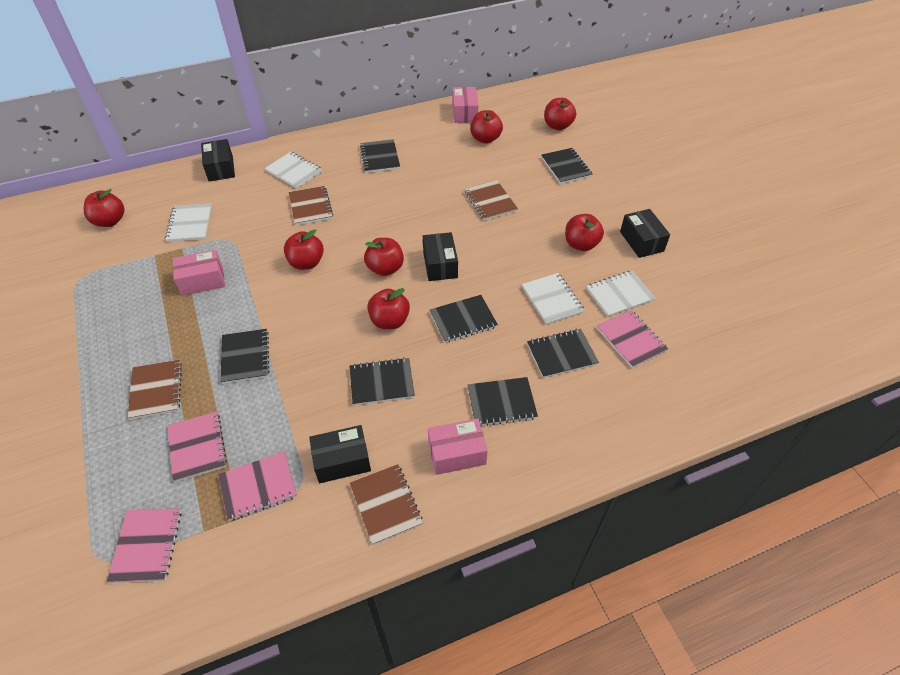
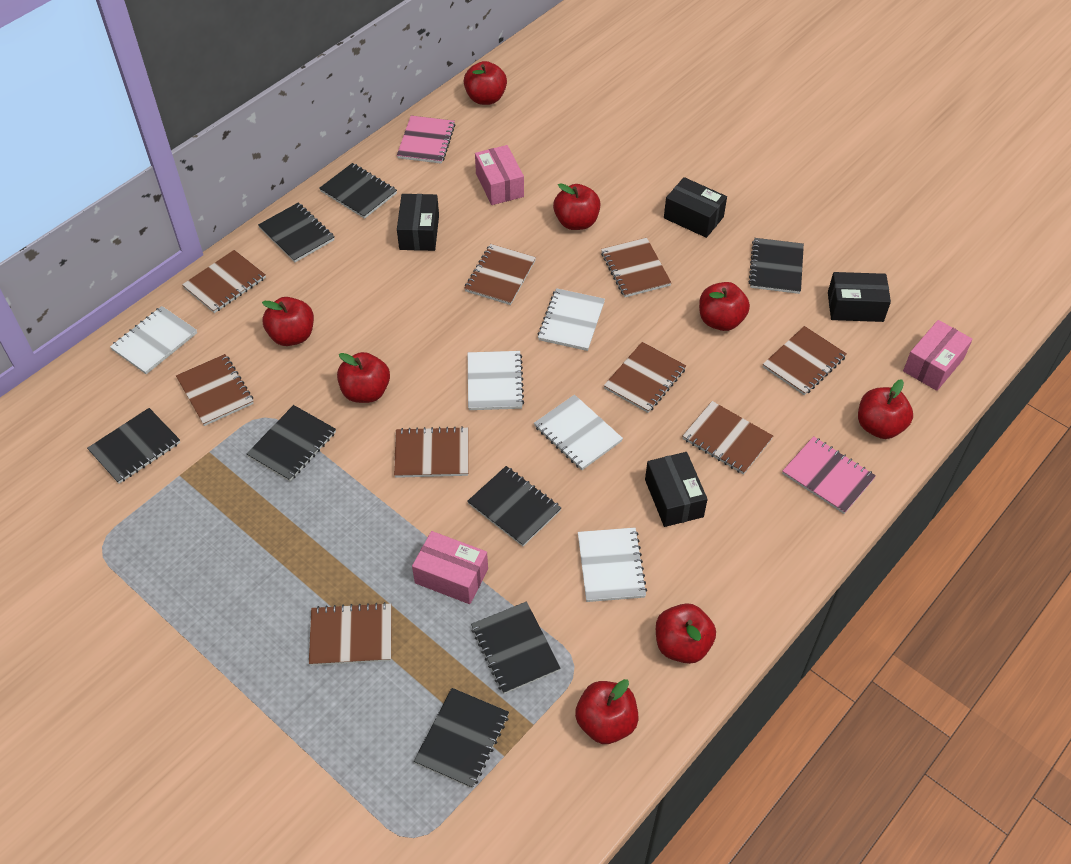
black notebook: [220,329,270,384] [349,357,415,406] [360,139,400,173] [430,295,498,343] [468,377,538,426] [527,329,599,378] [541,148,593,184] = 7 -> [87,408,180,484] [247,405,336,481] [258,203,335,262] [319,163,397,219] [414,688,509,789] [467,466,561,546] [471,601,561,694] [748,238,804,294] = 8
brown notebook: [128,359,182,420] [289,186,333,225] [350,464,423,545] [465,180,518,221] = 4 -> [176,354,254,426] [182,250,266,313] [309,602,392,666] [394,426,469,478] [464,244,536,305] [601,238,671,297] [604,342,686,413] [683,401,773,474] [763,326,847,395] = 9
pink notebook: [107,508,182,583] [167,411,227,482] [218,452,297,521] [597,310,668,368] = 4 -> [397,116,455,164] [782,436,876,514] = 2
red apple: [84,189,124,227] [284,229,324,270] [364,238,404,276] [367,288,410,329] [470,110,503,144] [544,98,576,130] [565,214,604,251] = 7 -> [262,297,314,346] [337,352,390,403] [464,61,507,105] [553,183,601,230] [575,679,639,744] [656,603,716,664] [699,282,750,331] [858,379,913,439] = 8
white notebook: [165,203,212,242] [265,152,322,189] [522,273,585,325] [586,271,655,317] = 4 -> [110,306,197,374] [468,351,524,410] [534,395,623,470] [538,288,605,351] [578,528,647,602] = 5

